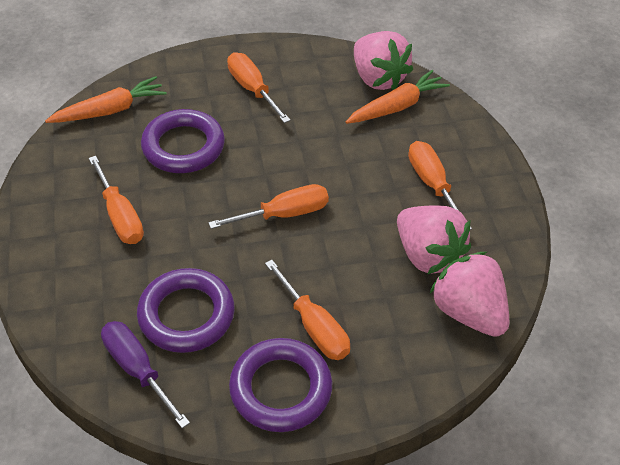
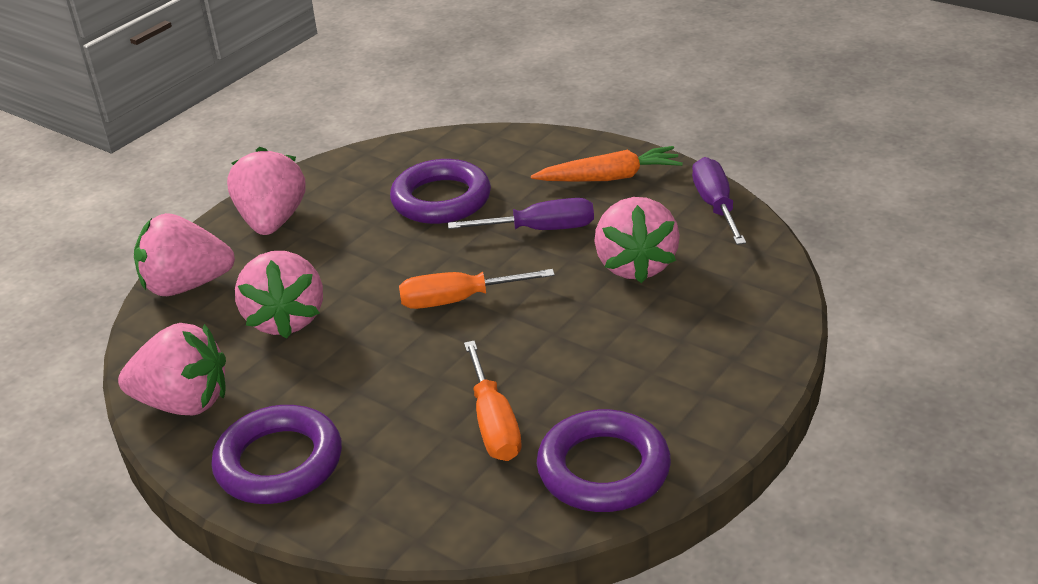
orange carrot: [45,76,166,123] [346,70,450,124] = 2 -> [531,146,683,182] = 1
orange screwdriver: [89,156,144,244] [208,184,329,229] [227,52,291,123] [265,260,350,360] [408,141,472,230] = 5 -> [399,269,555,309] [464,341,522,461] = 2
pink strawberry: [354,31,413,90] [397,205,471,274] [430,252,509,337] = 3 -> [118,323,226,415] [134,213,235,296] [227,147,305,235] [235,251,323,339] [594,197,680,283] = 5
purple screwdriver: [101,321,190,428] = 1 -> [448,198,594,230] [692,157,746,245] = 2

